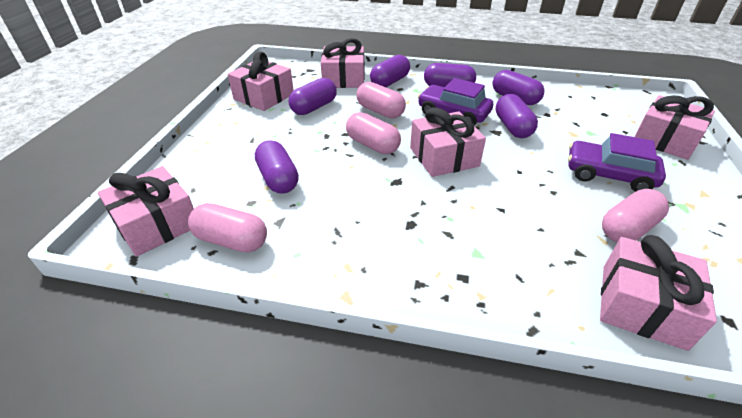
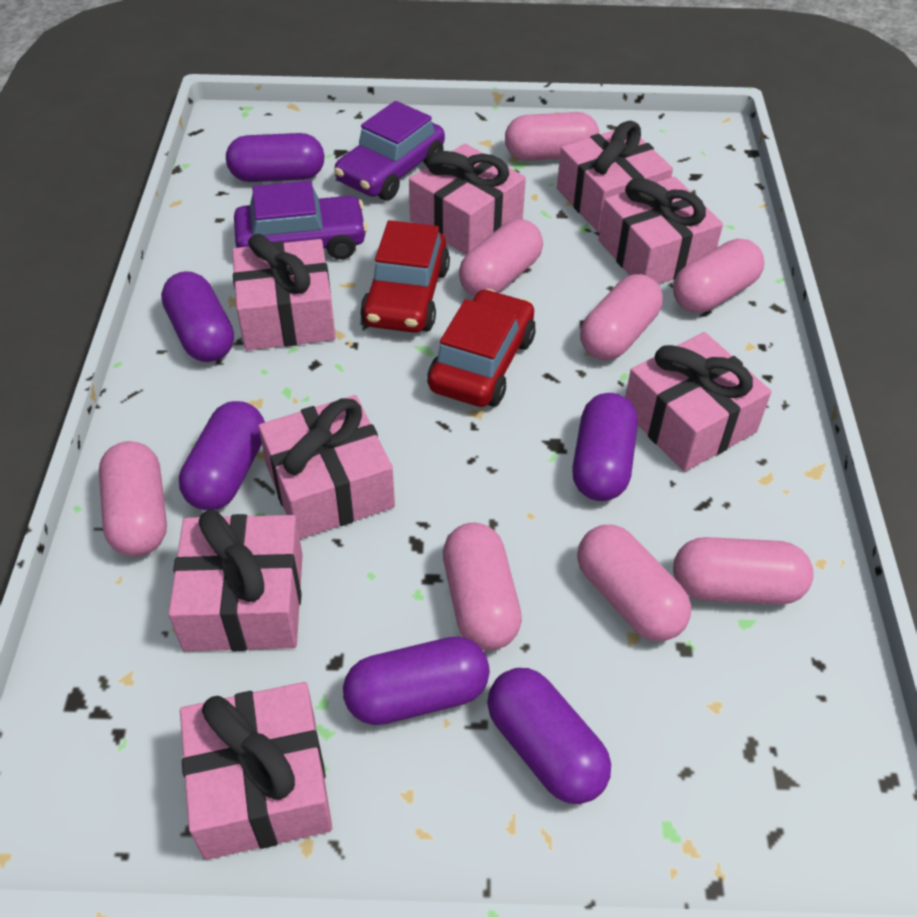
pink capsule: [188,203,267,252] [346,112,401,154] [356,82,406,118] [602,189,669,242] = 4 -> [99,441,167,557] [443,523,522,650] [459,219,543,296] [505,112,599,161] [577,524,691,641] [580,274,663,360] [673,239,764,313] [673,537,814,605] = 8
pink gift: [98,166,194,257] [228,52,294,111] [321,38,365,88] [410,107,486,177] [600,235,717,351] [635,95,715,160] = 6 -> [168,509,303,651] [180,682,332,860] [232,234,336,350] [258,395,395,539] [409,144,526,255] [557,121,673,232] [598,177,723,284] [625,332,771,472] = 8
red car: none = 0 -> [360,220,450,333] [427,289,536,407] = 2

